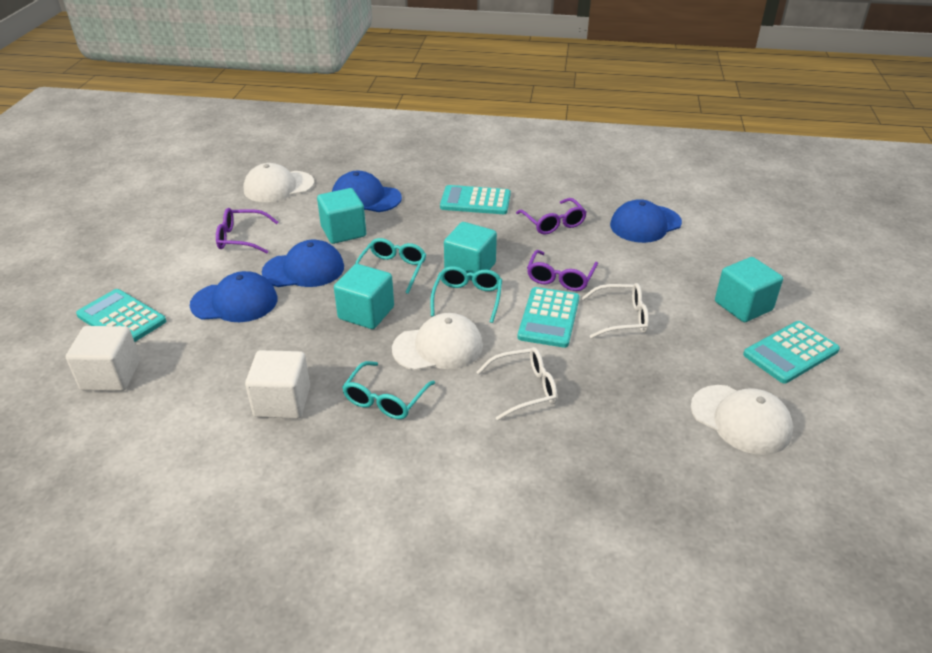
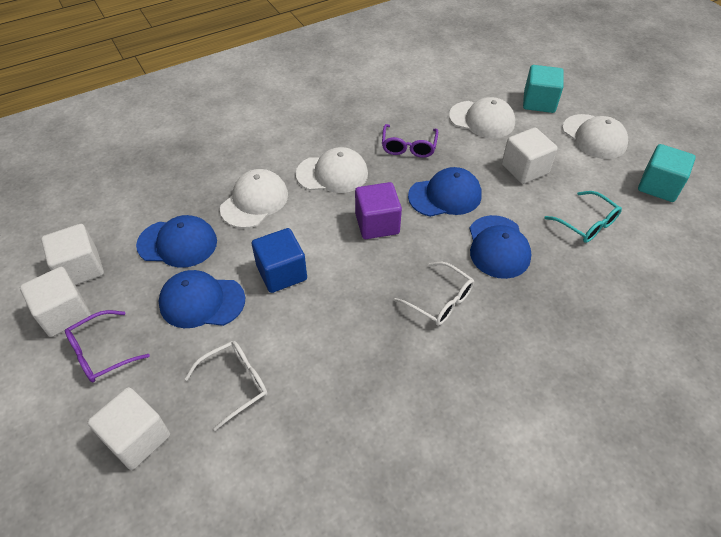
blue cube: none = 0 -> [252,228,307,293] = 1
purple cube: none = 0 -> [355,182,402,239] = 1
purple glasses: [216,208,278,254] [516,198,587,235] [527,250,598,291] = 3 -> [65,310,150,382] [382,124,438,158] = 2
turquoise calculator: [76,289,166,342] [440,185,511,214] [517,287,580,348] [743,321,840,384] = 4 -> none = 0
turquoise cube: [317,188,366,244] [334,264,394,329] [444,222,497,281] [715,257,783,322] = 4 -> [523,65,564,113] [638,144,696,202] = 2
turquoise glasses: [342,361,435,419] [355,238,426,294] [430,266,502,323] = 3 -> [544,191,622,243] = 1
white cap: [243,163,314,202] [392,313,483,371] [691,385,793,455] = 3 -> [220,169,288,228] [296,147,368,193] [449,97,515,138] [562,114,628,159] = 4
white cube: [66,326,140,391] [245,350,310,419] = 2 -> [20,267,91,337] [41,224,104,285] [88,387,170,470] [502,127,557,184] = 4

